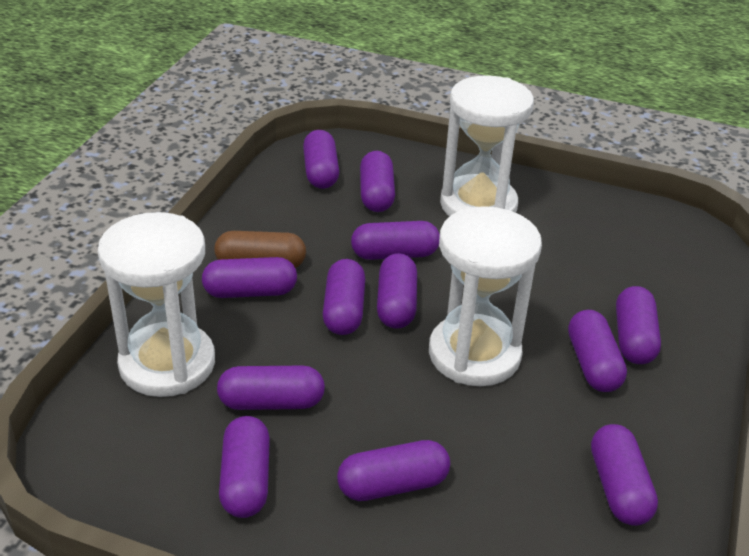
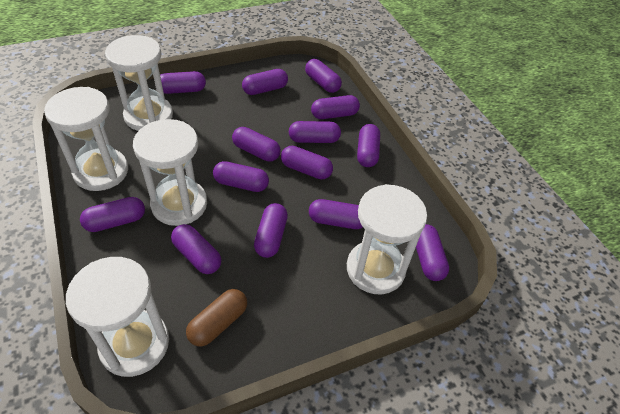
purple capsule: [202,257,297,298] [217,366,325,410] [219,416,270,518] [303,130,339,189] [323,259,365,335] [337,440,450,501] [351,221,440,260] [360,151,395,212] [377,253,417,329] [568,310,627,392] [591,424,658,526] [616,286,661,364] = 12 -> [80,197,145,232] [160,71,206,94] [171,224,221,274] [213,161,269,192] [232,127,281,162] [242,69,288,95] [254,203,288,258] [281,146,333,179] [289,121,341,143] [305,59,342,93] [309,199,363,229] [311,95,360,119] [357,124,380,167] [416,224,449,281] = 14
white hourglass: [98,212,215,397] [429,206,542,386] [440,75,534,217] = 3 -> [44,87,128,191] [66,257,169,377] [105,35,173,131] [133,119,207,226] [347,184,427,295] = 5

